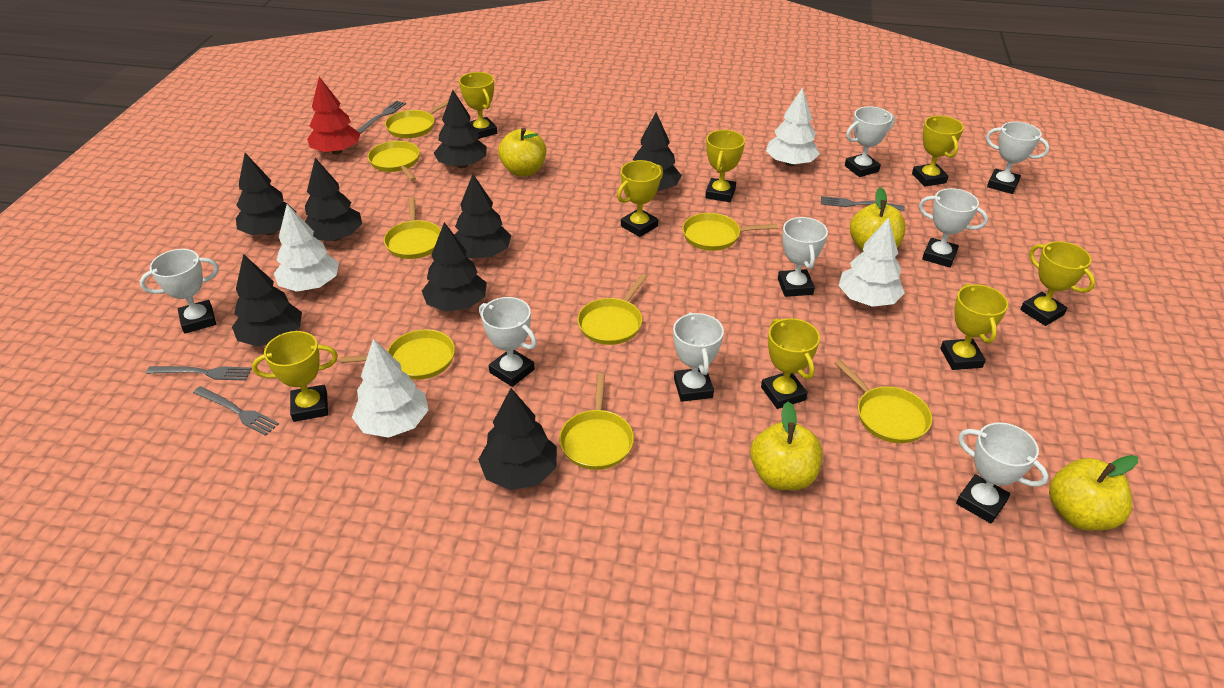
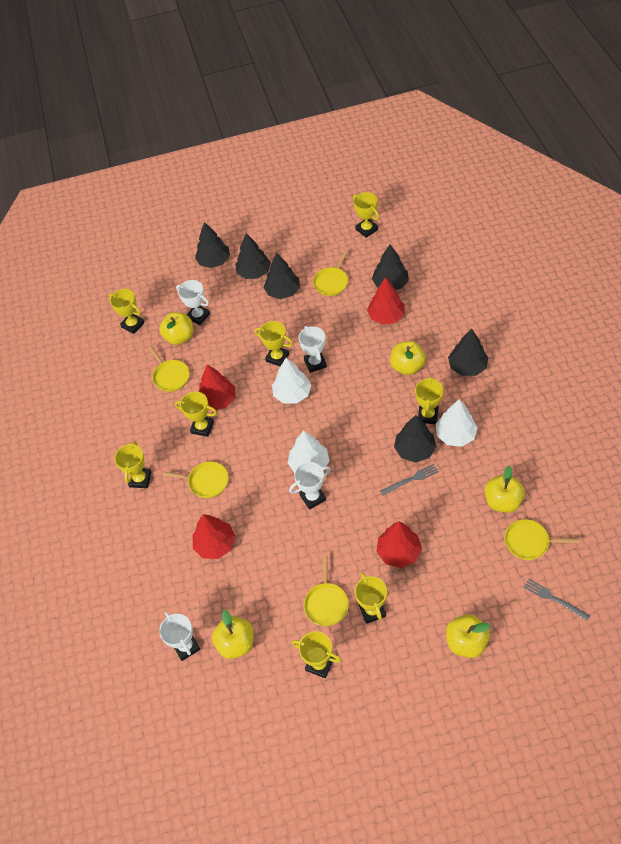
black tree: [232,254,302,347] [236,153,296,235] [305,158,362,241] [422,222,487,312] [434,90,487,168] [455,174,512,258] [478,388,557,490] [633,112,682,191] = 8 -> [195,222,230,268] [235,233,271,279] [264,252,300,299] [372,244,409,290] [394,415,436,463] [448,329,488,376] = 6
grey fork: [146,366,252,381] [193,386,279,436] [357,100,406,134] [821,196,905,211] = 4 -> [380,464,439,495] [524,578,590,621] = 2
red tree: [307,77,360,154] = 1 -> [193,514,236,559] [198,364,235,410] [367,277,405,325] [377,522,422,568] = 4
white tree: [274,204,339,292] [352,339,428,438] [766,87,820,166] [838,218,905,307] = 4 -> [272,358,311,404] [288,430,330,473] [436,399,478,447] = 3
white trophy: [140,249,219,333] [479,297,537,387] [673,312,724,402] [778,217,828,297] [845,106,895,177] [919,188,988,267] [956,422,1049,524] [986,122,1050,194] = 8 -> [159,612,200,661] [176,280,210,325] [289,462,331,510] [299,326,327,373] = 4
yellow apple: [498,127,546,177] [750,402,822,490] [850,187,906,252] [1049,455,1138,531] = 4 -> [159,312,193,345] [212,610,254,659] [390,341,426,375] [446,614,491,658] [485,466,525,513] = 5
yellow pan: [341,329,455,380] [368,141,420,181] [384,197,441,259] [385,100,449,138] [559,373,634,470] [577,274,647,345] [682,213,778,251] [834,360,932,443] = 8 -> [148,346,189,392] [162,461,228,498] [304,555,349,626] [313,250,348,296] [504,519,579,560] = 5

